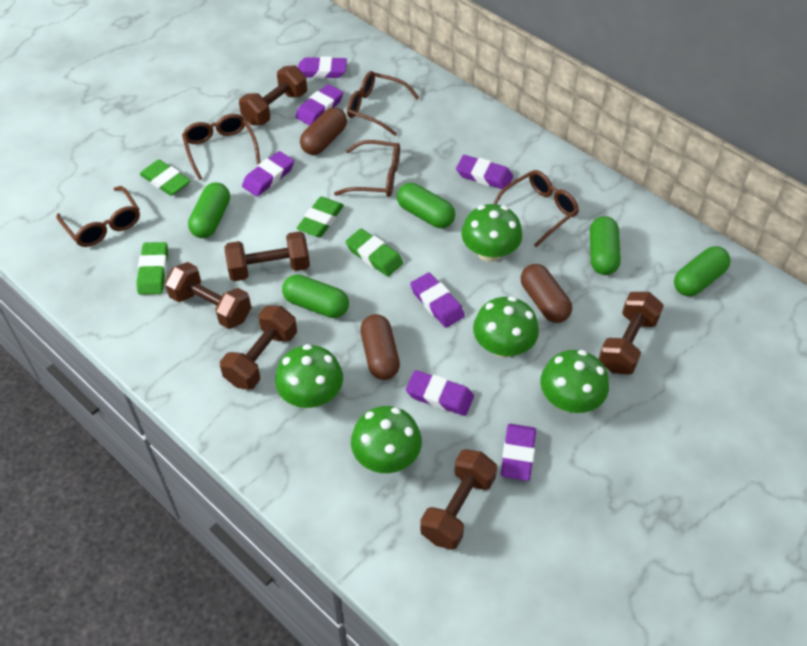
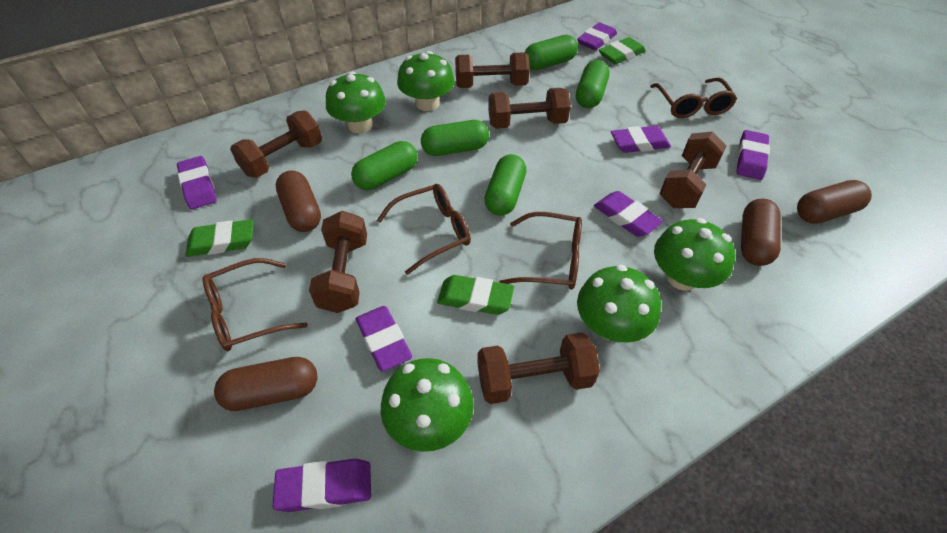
brown capsule: [300,107,347,155] [360,314,400,380] [521,264,572,323] = 3 -> [214,357,318,411] [276,170,321,232] [741,199,781,266] [797,180,872,224] = 4
brown glasses: [56,186,140,247] [182,114,260,180] [334,140,400,197] [347,71,419,136] [493,170,579,247] = 5 -> [202,258,308,351] [377,184,471,275] [499,212,582,290] [650,78,737,118] = 4
green eraser: [136,242,168,295] [140,160,191,196] [297,196,344,237] [345,229,403,277] = 4 -> [185,219,253,257] [437,275,514,315] [599,37,646,64] = 3

